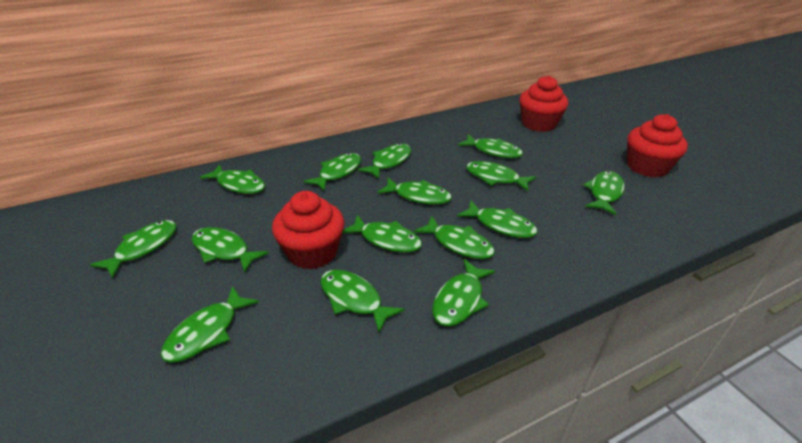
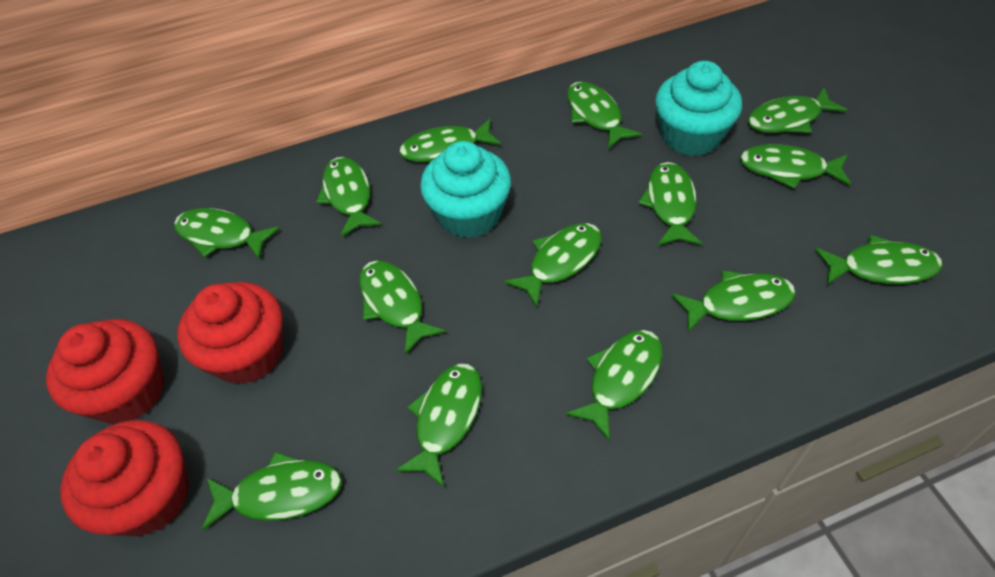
green fish: [90,220,177,279] [161,286,259,362] [192,227,269,273] [200,164,265,194] [303,153,361,191] [320,270,405,333] [342,215,422,253] [358,143,411,179] [377,177,452,205] [414,215,495,259] [432,259,495,326] [457,200,538,238] [458,134,523,158] [466,161,536,191] [583,171,625,215] = 15 -> [174,208,280,259] [201,452,342,531] [316,157,382,237] [359,260,446,355] [395,363,482,487] [399,119,501,162] [504,223,602,307] [565,330,663,442] [567,81,642,149] [638,162,702,246] [671,270,796,332] [740,144,851,189] [748,88,847,133] [815,235,943,286] = 14
turquoise cupcake: none = 0 -> [420,141,511,238] [655,61,742,156] = 2

